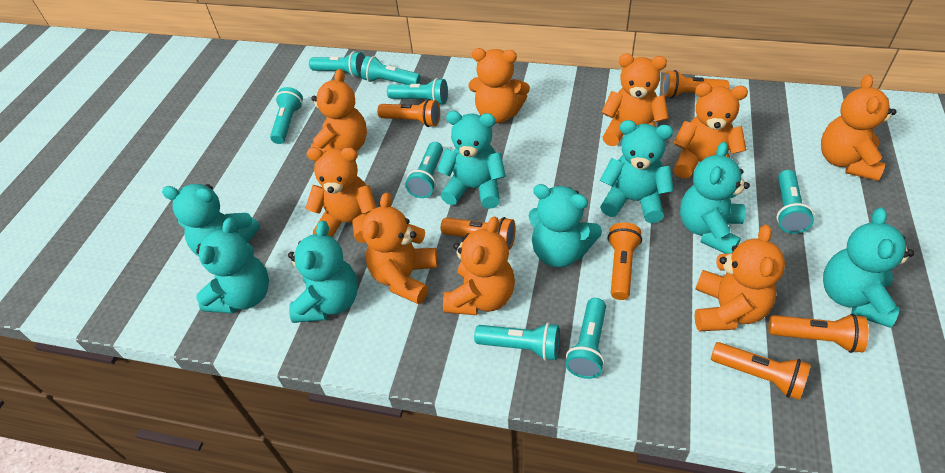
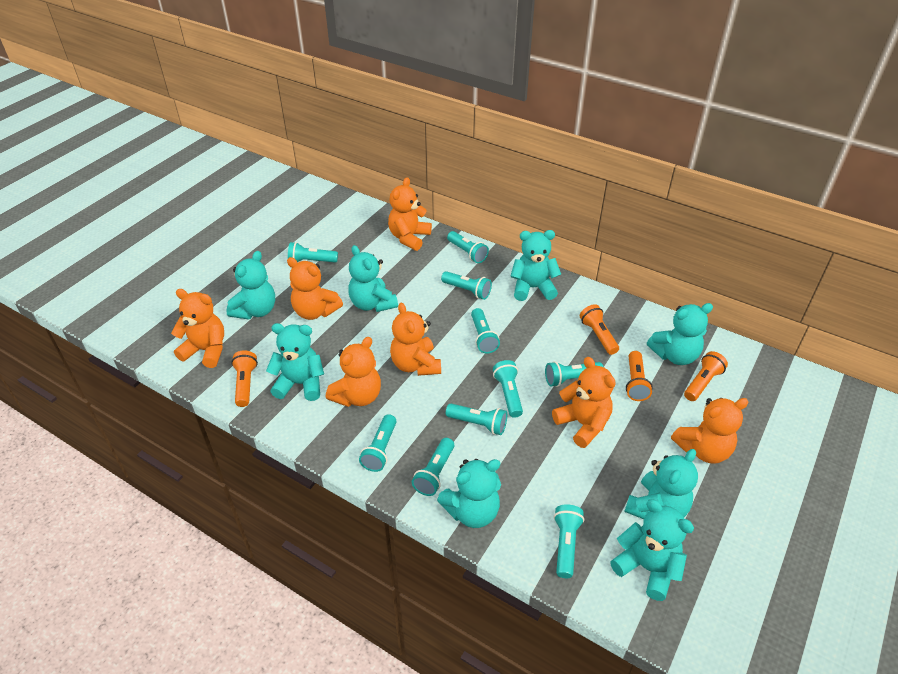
orange flashlight: [377,99,440,127] [441,217,515,250] [607,222,642,300] [662,70,729,98] [711,342,811,400] [768,314,869,353] = 6 -> [231,350,258,407] [580,304,619,355] [626,351,653,401] [684,351,728,401] = 4
orange teddy bear: [305,147,376,243] [311,69,367,152] [362,193,437,304] [443,217,515,315] [468,48,530,123] [601,54,669,146] [673,83,748,179] [695,225,785,331] [821,74,896,181] = 9 -> [171,289,224,368] [287,257,343,320] [326,337,381,407] [388,177,432,251] [390,302,441,376] [552,357,616,448] [671,398,749,464] = 7
turquoise flashlight: [270,87,303,144] [309,51,365,77] [361,56,421,84] [387,78,448,104] [405,142,443,198] [474,322,560,361] [566,298,606,379] [777,170,814,234] = 8 -> [288,242,338,263] [359,414,397,472] [412,438,454,496] [441,271,492,300] [446,404,507,435] [447,231,489,263] [471,308,500,354] [493,360,523,418] [545,361,603,387] [554,504,584,578] = 10

